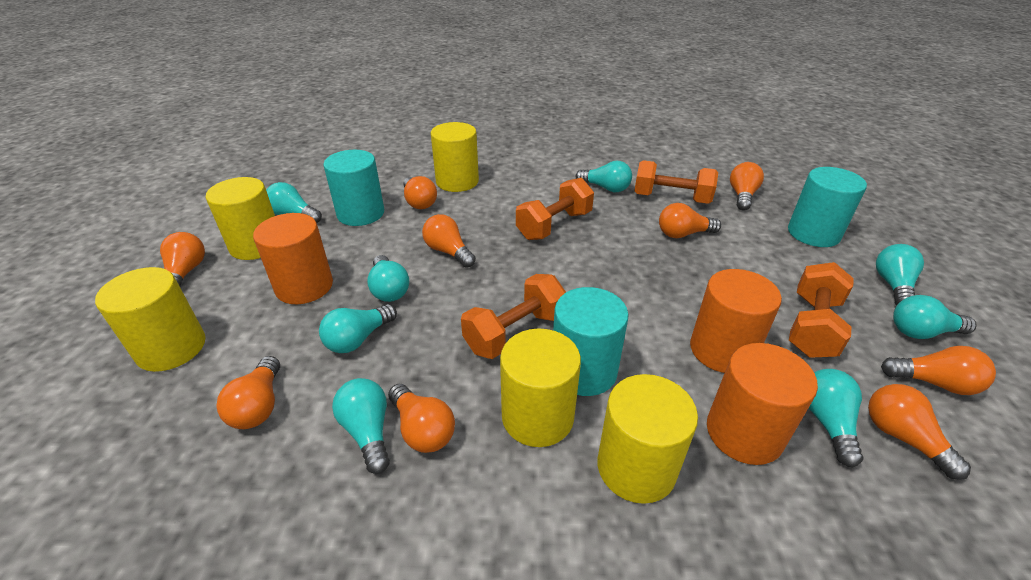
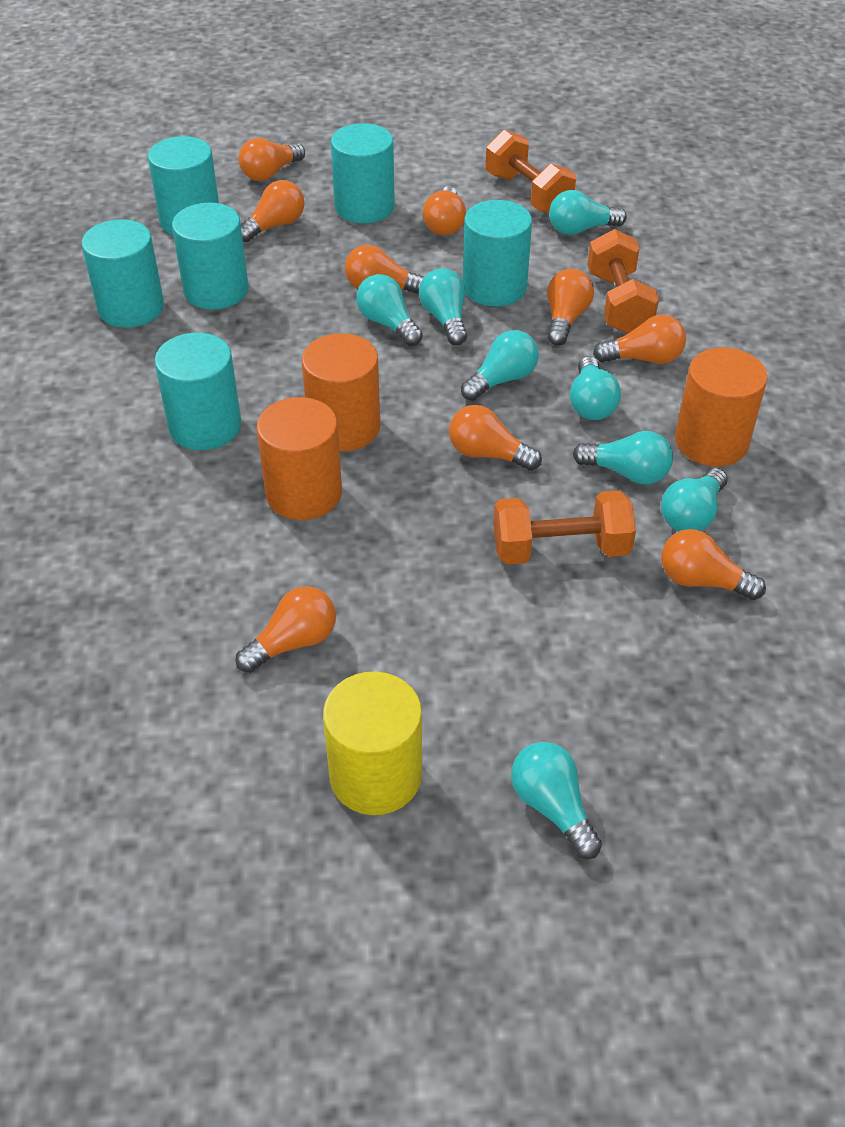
orange dumbbell: [461,274,566,359] [516,178,594,240] [634,160,718,204] [789,262,854,358] = 4 -> [485,130,576,213] [494,490,636,565] [587,229,659,334] = 3
turquoise cylinder: [323,150,384,226] [553,287,629,396] [788,167,867,247] = 3 -> [81,219,164,328] [148,136,219,235] [154,333,242,450] [172,203,249,310] [331,123,395,223] [463,200,532,307] = 6
yellow cylinder: [95,267,206,372] [206,177,275,260] [431,122,479,192] [500,328,581,447] [598,374,698,504] = 5 -> [323,671,422,815] = 1

